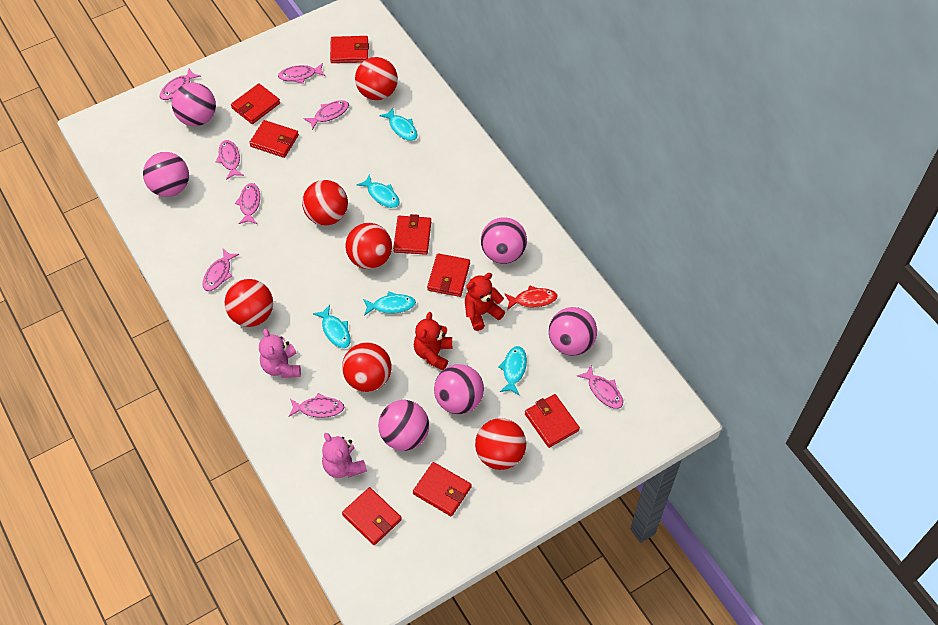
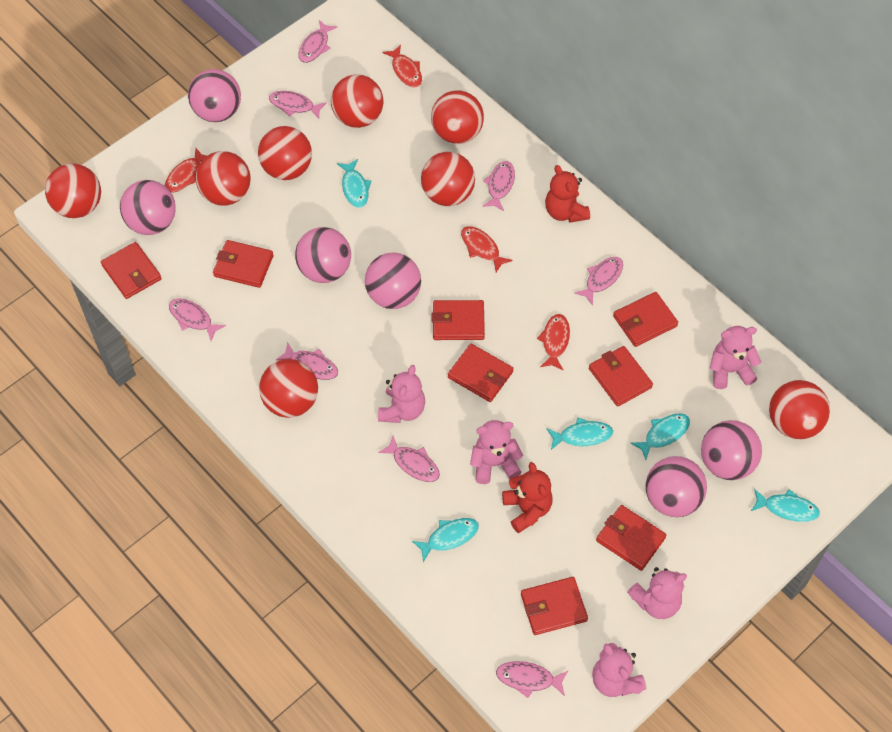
pink teddy bear: [259,329,301,378] [322,433,367,478] = 2 -> [378,365,425,423] [470,420,523,484] [592,643,646,697] [627,567,687,619] [710,326,761,389] = 5
red ball: [225,279,273,327] [302,180,348,226] [342,342,392,392] [345,223,392,269] [355,57,398,100] [475,418,526,470] = 6 -> [45,163,101,218] [196,151,251,205] [258,126,312,180] [259,359,318,418] [331,74,384,128] [421,152,475,206] [431,90,484,144] [769,380,830,439] = 8
red fish: [504,285,558,310] = 1 -> [165,148,207,193] [382,45,422,88] [461,226,513,273] [537,314,570,370] = 4

